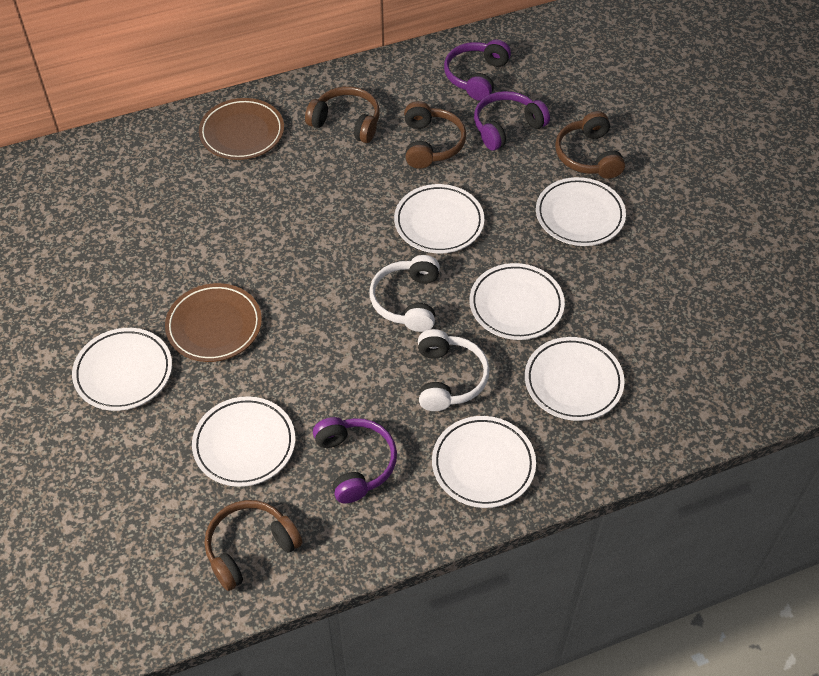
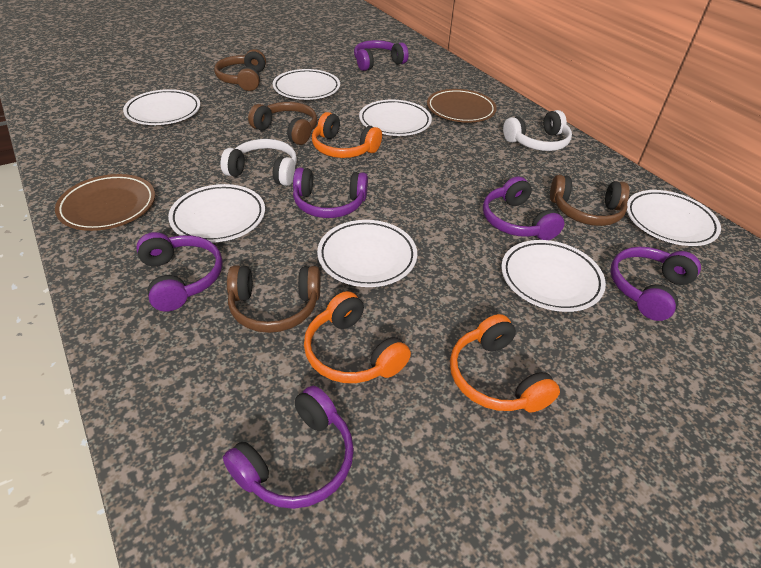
orange headphones: none = 0 -> [304,291,411,383] [312,112,382,158] [450,314,560,412] = 3
purple headphones: [313,417,397,503] [444,39,511,101] [474,91,550,151] = 3 -> [136,232,223,311] [223,386,354,509] [293,167,368,218] [354,40,409,71] [483,176,564,240] [610,247,701,321] = 6

